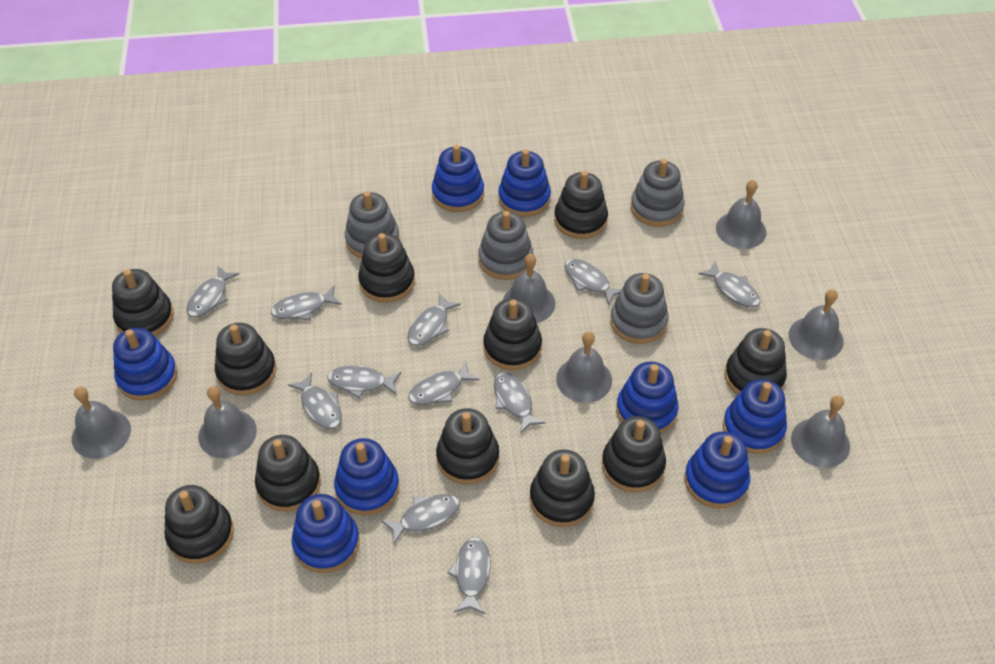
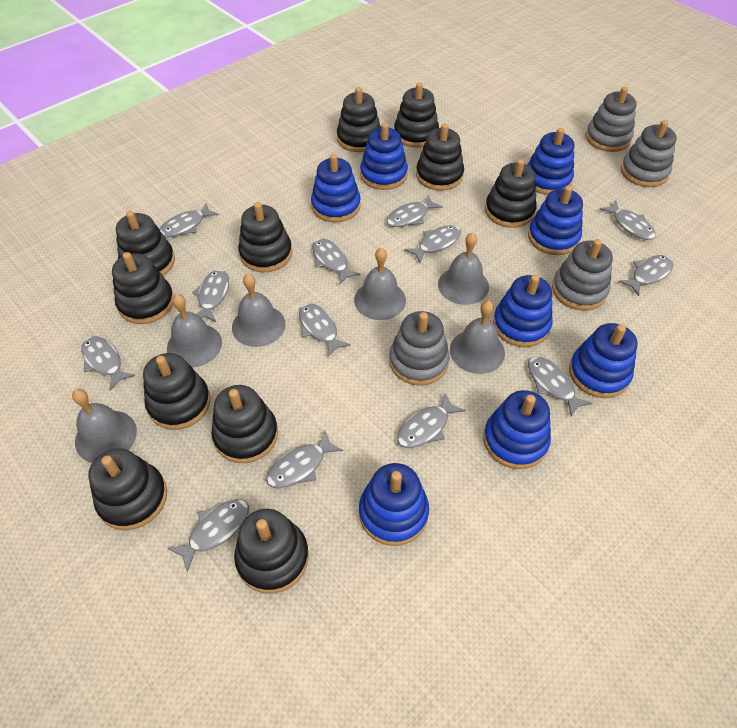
grey bell: [72,387,131,459] [198,386,257,458] [503,254,555,323] [556,331,612,403] [716,180,767,249] [789,289,844,360] [791,396,850,468] = 7 -> [72,389,137,463] [167,294,222,368] [232,274,286,347] [354,247,406,320] [438,232,489,305] [450,300,505,374] = 6
grey fish: [186,266,239,317] [271,286,342,320] [288,372,342,429] [327,366,401,398] [381,494,460,544] [407,294,461,346] [408,361,480,405] [447,537,491,614] [494,372,545,434] [564,259,621,305] [698,261,760,307] = 11 -> [81,336,135,390] [160,203,219,238] [168,499,249,572] [192,269,229,322] [266,430,343,488] [299,303,351,356] [312,238,360,285] [386,195,443,227] [397,393,465,448] [404,225,461,263] [528,357,592,417] [599,201,656,240] [619,255,673,296] = 13

